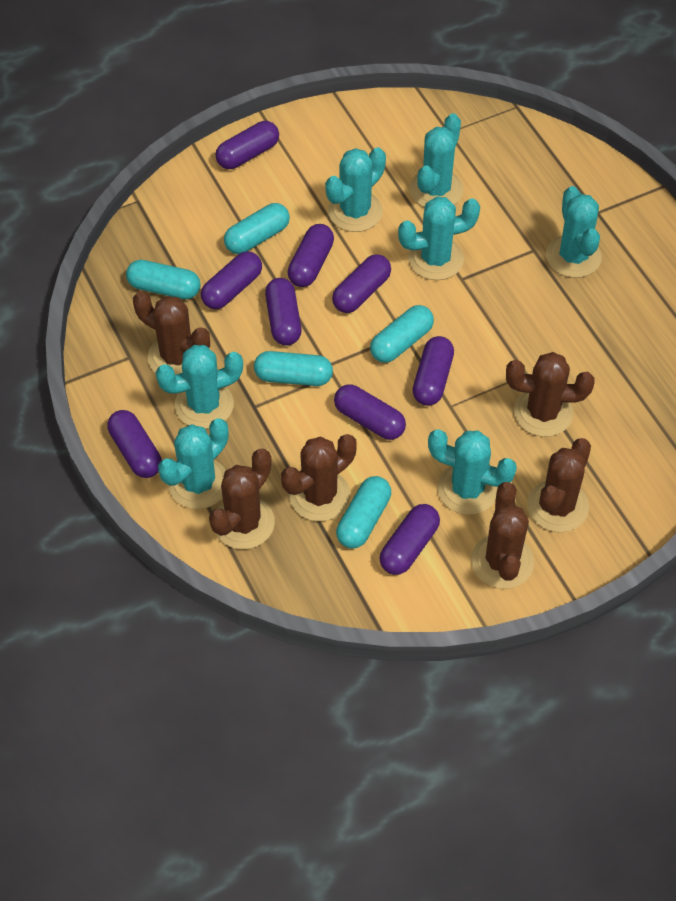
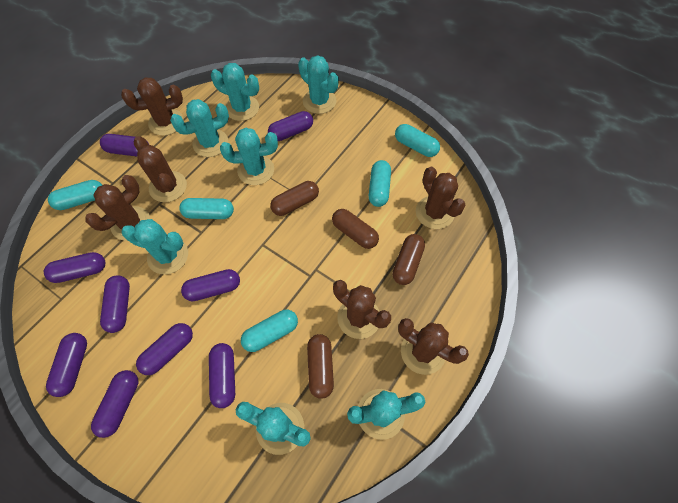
brown capsule: none = 0 -> [270,181,319,216] [307,334,334,399] [332,209,379,249] [392,234,425,285] = 4

